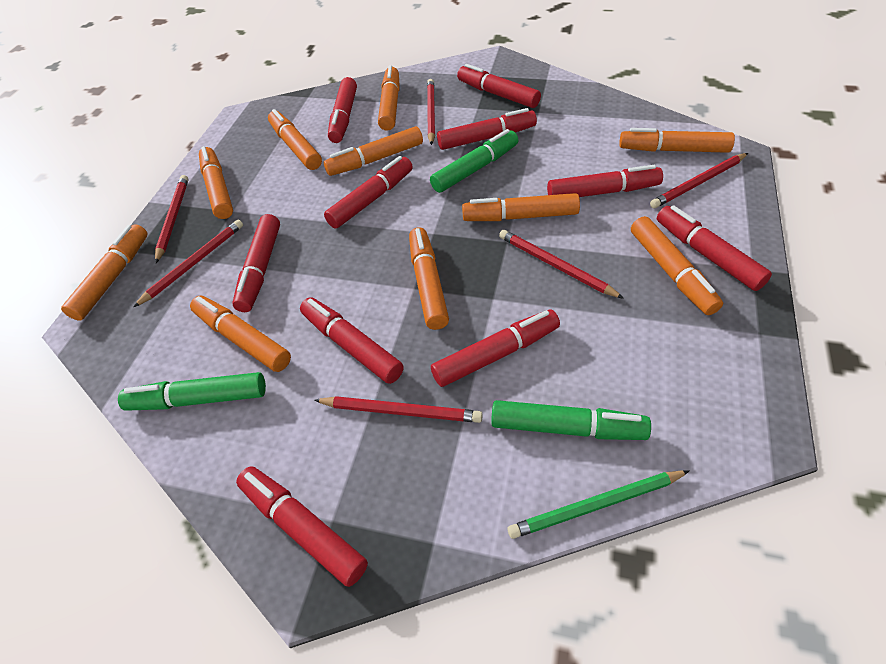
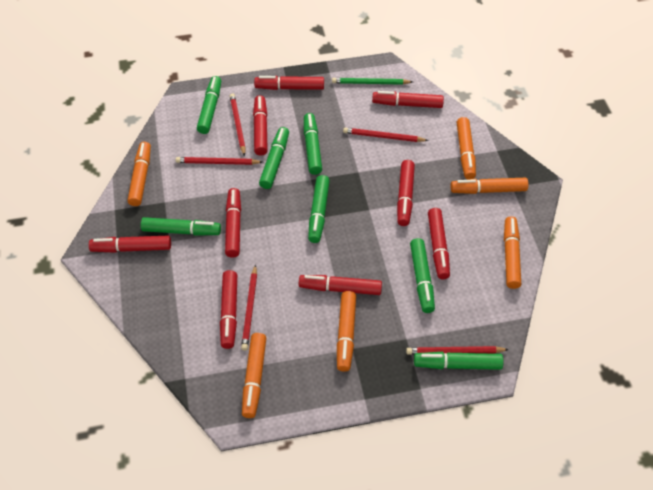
green marker: [118,372,266,411] [430,129,519,193] [491,400,651,440] = 3 -> [141,217,221,236] [197,76,221,134] [259,127,289,189] [304,113,322,175] [308,175,330,243] [410,238,435,313] [414,352,504,370] = 7
orange marker: [61,224,148,321] [190,296,291,372] [199,146,233,219] [268,109,322,170] [324,126,423,176] [378,65,400,131] [409,227,449,330] [462,193,580,221] [619,128,735,153] [631,216,723,315] = 10 -> [127,142,151,206] [242,333,266,418] [337,291,356,372] [451,178,528,194] [457,117,476,179] [504,216,521,289] = 6
red marker: [232,214,280,312] [236,466,368,587] [300,297,404,384] [324,156,413,229] [328,77,357,143] [431,309,560,387] [437,108,537,150] [457,64,541,108] [547,165,663,197] [657,205,772,291] = 10 -> [89,236,171,253] [220,270,237,349] [225,188,241,258] [253,95,268,156] [254,76,324,90] [299,275,382,295] [372,91,444,108] [397,160,415,226] [428,208,450,279] = 9
red pencil: [133,220,243,307] [155,175,188,263] [314,396,483,423] [427,79,435,145] [499,230,624,299] [650,153,748,208] = 6 -> [176,157,262,165] [230,93,246,156] [241,265,257,351] [343,128,429,142] [406,346,509,355] = 5

